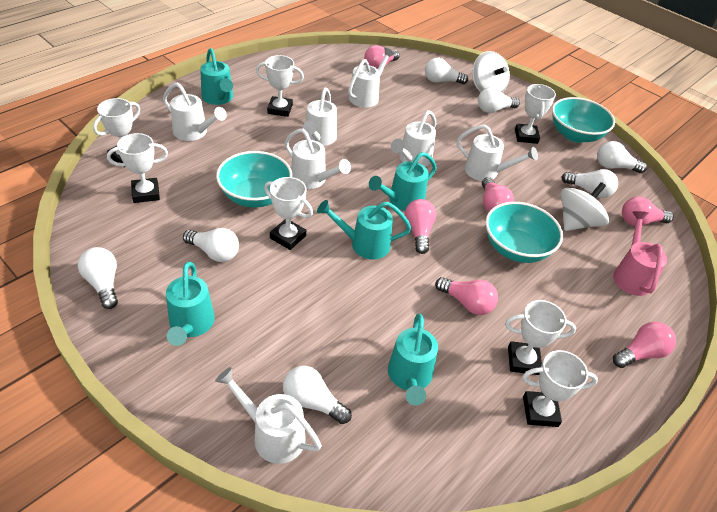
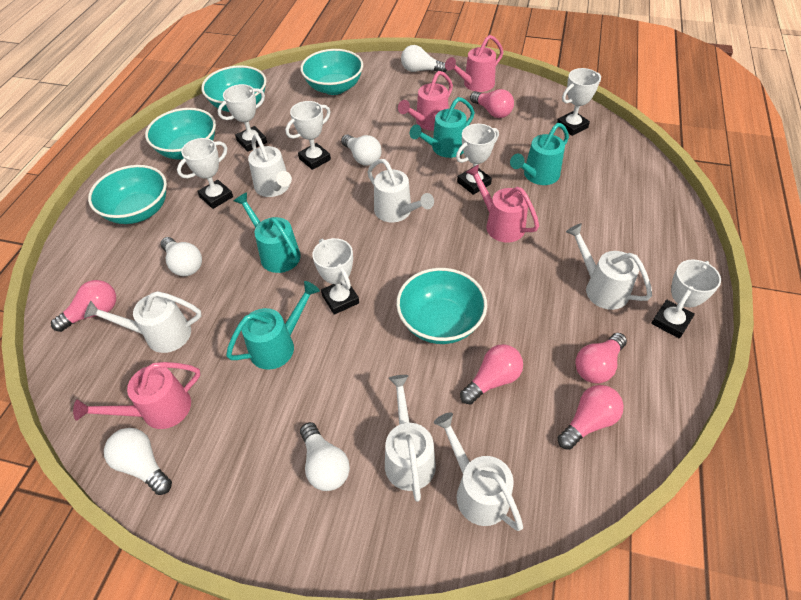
pink light bulb: [364,45,400,69] [405,199,436,254] [435,277,498,315] [482,177,514,212] [613,322,676,368] [622,196,674,226] = 6 -> [51,280,116,332] [460,344,523,405] [470,89,514,118] [558,385,624,450] [575,333,627,383] = 5
pink watering can: [613,211,667,296] = 1 -> [73,362,201,429] [398,71,453,130] [445,35,503,92] [465,164,539,242] = 4
turquoise bowl: [216,151,292,207] [486,202,563,263] [552,97,615,143] = 3 -> [88,165,167,224] [145,108,216,160] [201,65,266,112] [300,49,363,95] [396,268,487,344] = 5
turquoise watering can: [166,262,215,346] [200,48,233,105] [317,200,411,259] [369,152,437,211] [388,314,438,405] = 5 -> [226,281,320,370] [234,193,301,273] [410,97,475,158] [510,123,569,185] = 4
white light bulb: [78,247,118,309] [183,228,239,262] [283,366,352,424] [425,58,468,84] [478,87,520,113] [561,169,618,198] [597,141,647,173] = 7 -> [104,428,172,495] [160,237,202,276] [300,422,350,491] [341,134,382,166] [401,45,447,73] = 5
white spinning top: [472,51,510,93] [561,182,609,231] = 2 -> none = 0
white watering can: [163,83,227,141] [215,367,322,464] [285,129,351,189] [303,88,337,146] [348,48,395,107] [391,110,436,167] [457,124,538,181] = 7 -> [84,291,201,353] [248,134,292,197] [367,159,434,222] [385,375,436,502] [434,412,523,531] [566,223,652,310] = 6

